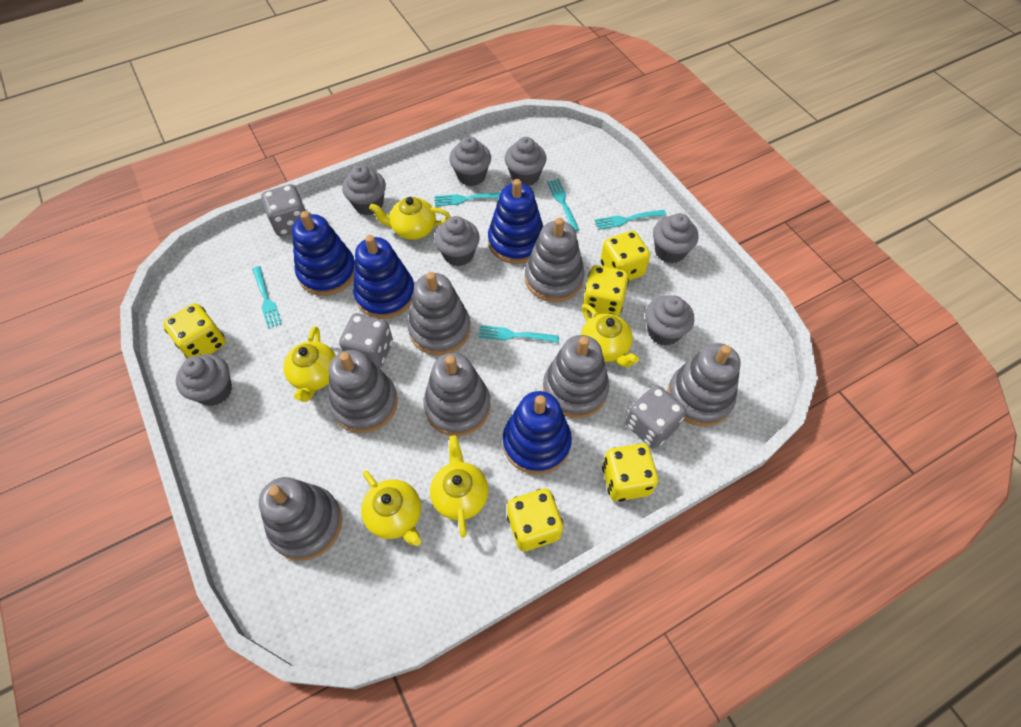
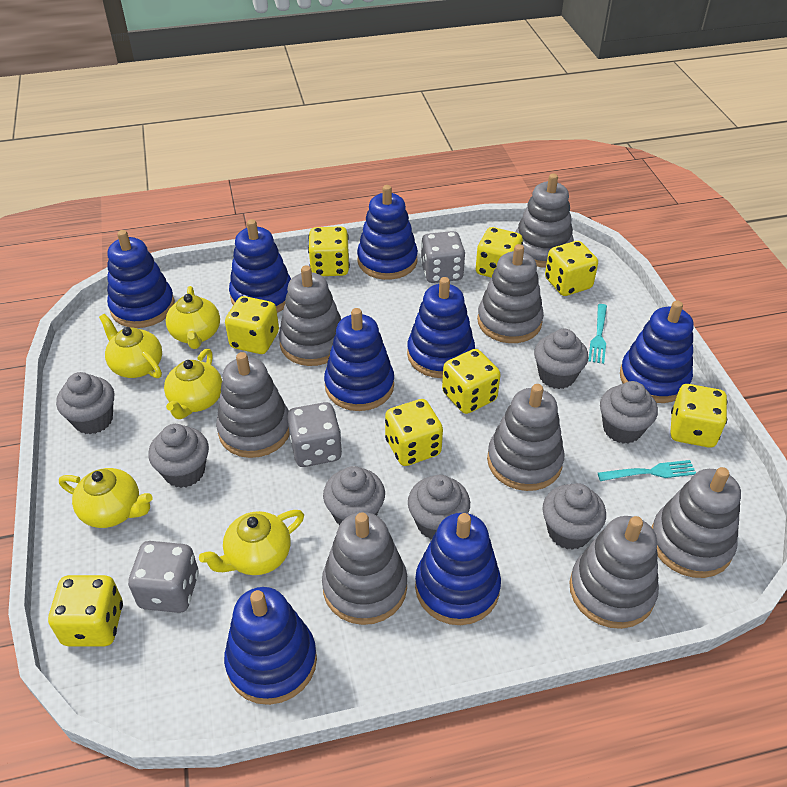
blue stacking toy: [292,211,355,296] [353,235,414,319] [488,179,543,264] [503,391,572,475] = 4 -> [107,230,175,328] [224,587,317,705] [229,219,291,313] [324,308,394,411] [357,185,418,280] [407,277,475,378] [415,513,501,625] [620,301,694,403] = 8
grey stacking toy: [259,477,342,560] [329,350,398,433] [407,272,471,355] [423,353,491,436] [525,218,585,302] [543,335,609,418] [667,343,741,426] = 7 -> [216,352,290,458] [279,265,341,366] [322,512,407,625] [477,244,544,343] [487,384,565,491] [516,173,574,267] [569,516,659,629] [652,467,741,578] = 8
turquoise fork: [252,266,282,329] [435,193,500,206] [478,325,559,343] [547,179,579,231] [595,210,666,230] = 5 -> [588,304,607,364] [598,460,696,481] = 2
yellow dice: [163,303,226,359] [507,489,563,551] [582,265,629,316] [600,231,650,281] [602,443,658,501] = 5 -> [48,575,123,646] [225,296,279,354] [308,226,350,276] [385,399,443,466] [442,349,501,414] [476,227,523,278] [545,241,598,296] [670,384,727,448] = 8

